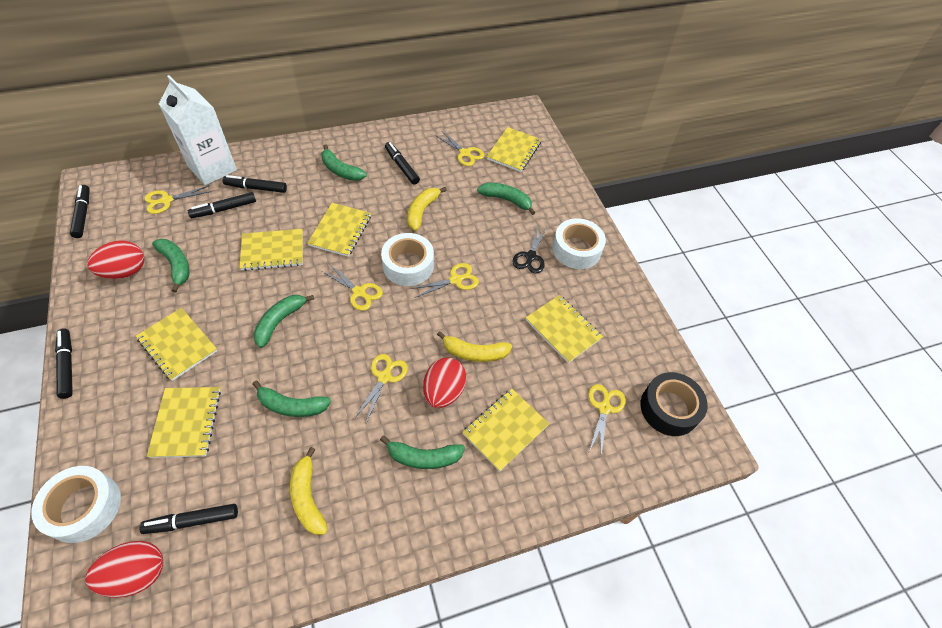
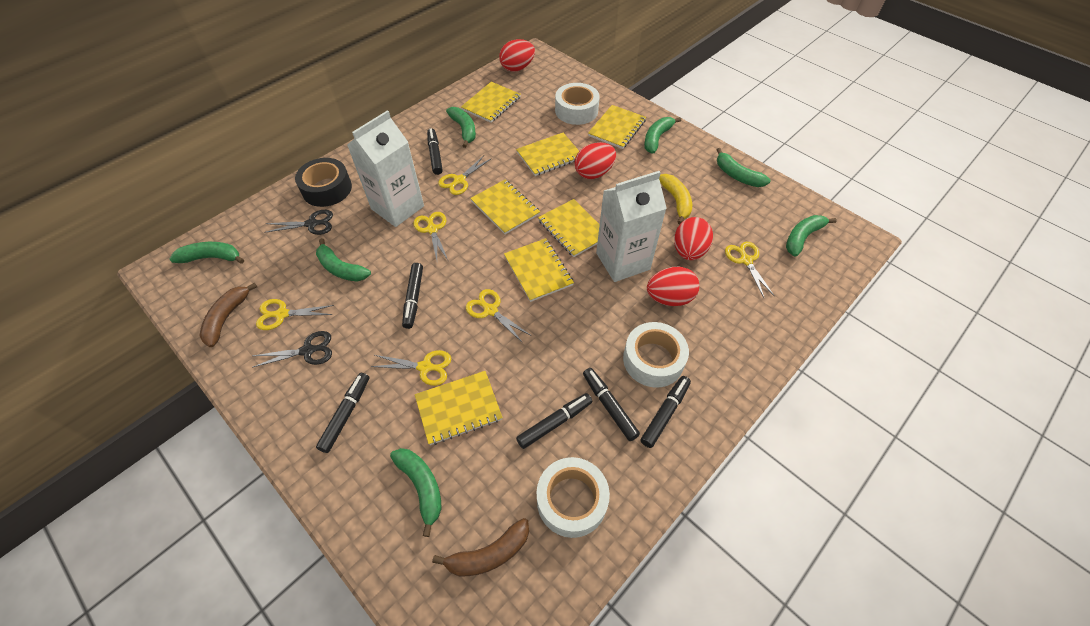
black scissors: [512,226,546,273] = 1 -> [252,331,332,368] [264,210,333,235] = 2
brown banana: none = 0 -> [199,282,257,347] [432,518,529,577] = 2
green banana: [152,239,189,292] [253,295,314,348] [253,381,331,417] [321,144,367,181] [380,436,465,469] [477,183,535,215] = 6 -> [170,242,244,264] [316,238,371,282] [390,448,442,537] [446,107,476,148] [644,117,681,154] [717,148,771,187] [786,215,837,256] = 7
red egg: [85,541,163,598] [87,240,145,279] [423,357,467,408] = 3 -> [499,39,535,72] [575,142,616,179] [647,266,699,306] [674,217,713,260] = 4
white carton: [159,75,237,185] = 1 -> [347,110,424,227] [596,171,667,282] = 2
yellow banana: [290,447,328,535] [407,187,447,231] [437,331,512,362] = 3 -> [659,174,692,224] = 1

